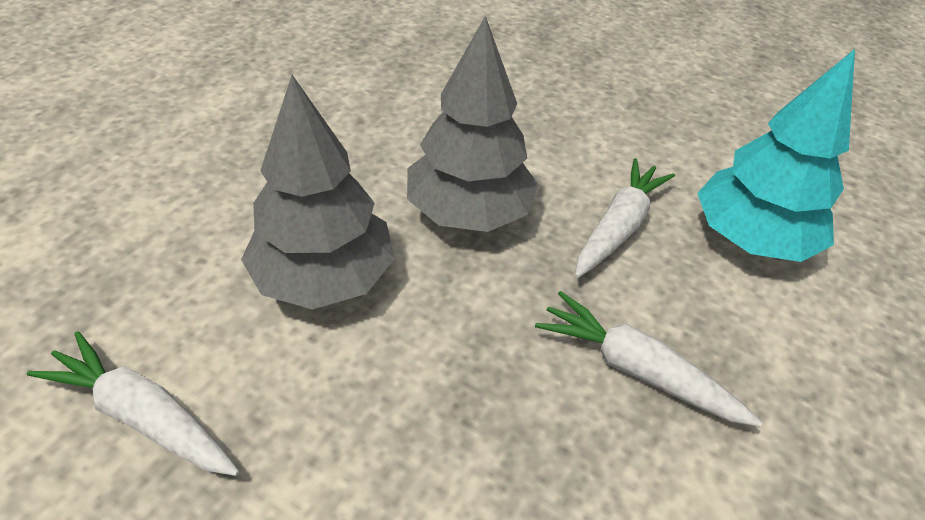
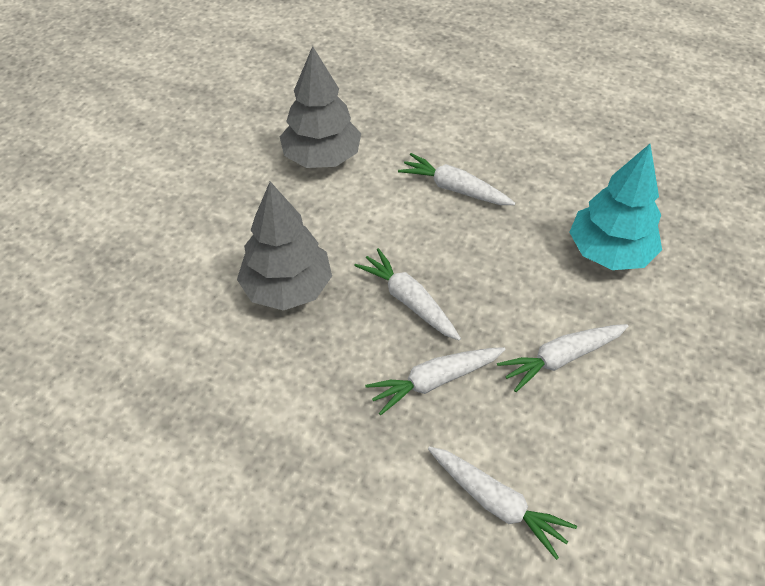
white carrot: [27,331,239,476] [535,291,763,427] [575,158,675,278] = 3 -> [354,248,461,340] [365,347,505,415] [398,153,515,205] [428,446,577,560] [497,324,628,392] = 5

